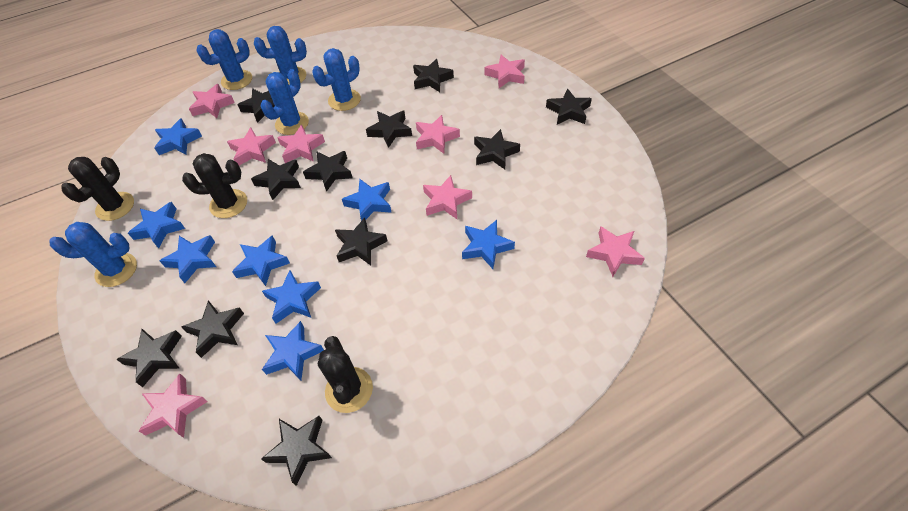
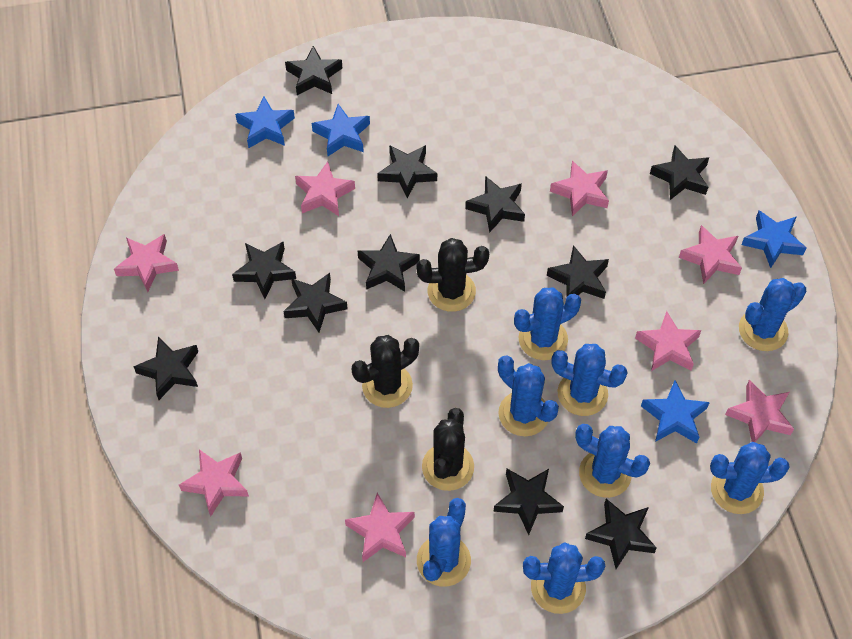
blue cactus: [50,222,137,287] [197,29,252,90] [254,26,307,85] [260,69,309,135] [312,48,361,111] = 5 -> [417,498,471,587] [498,356,559,436] [514,287,581,360] [523,542,605,614] [551,344,628,416] [575,424,650,498] [710,442,790,514] [739,278,806,351] = 8
blue star: [128,202,185,248] [154,118,202,155] [160,235,216,283] [232,235,290,286] [262,270,321,324] [262,321,324,380] [342,179,392,221] [462,220,515,269] = 8 -> [235,97,295,148] [312,104,370,156] [641,380,710,443] [741,211,806,268] = 4

